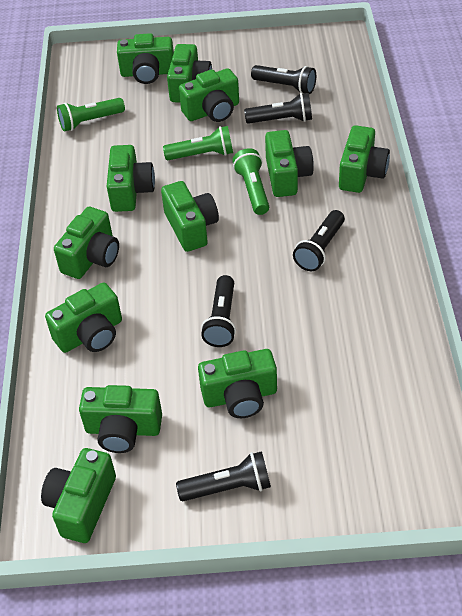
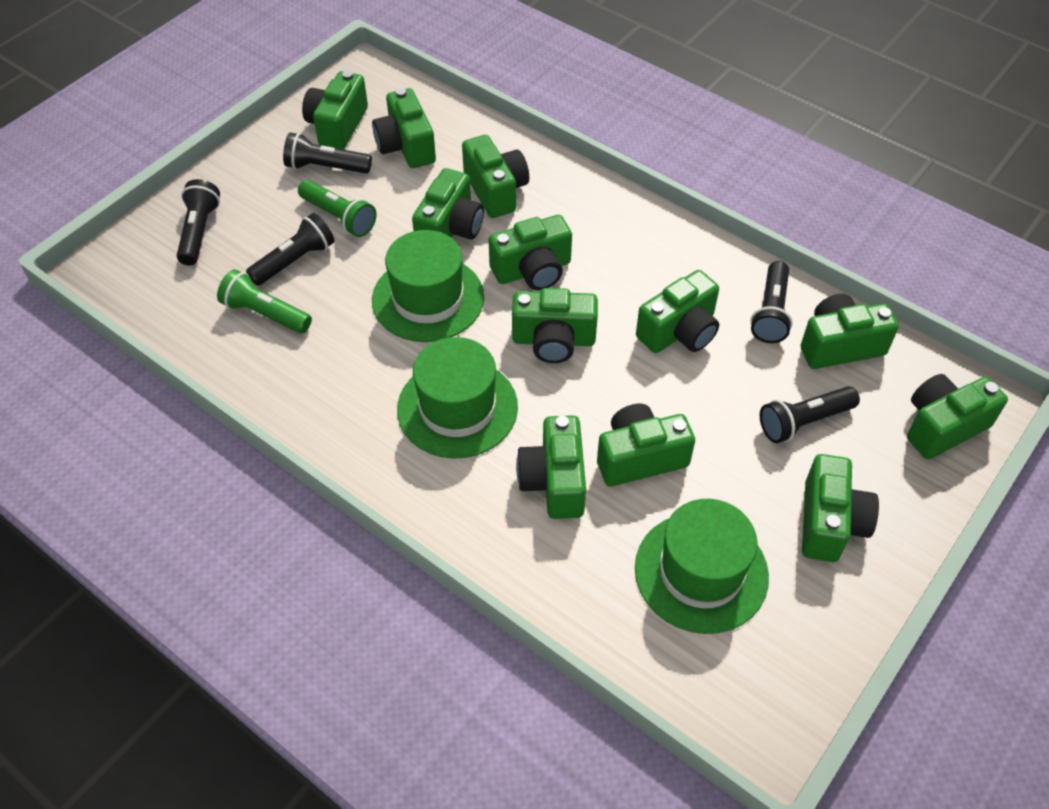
green flashlight: [57,98,125,131] [163,126,233,160] [232,148,269,215] = 3 -> [217,269,312,333] [298,180,377,237] = 2
green hat: none = 0 -> [372,230,484,342] [397,337,518,459] [635,499,769,634] = 3

